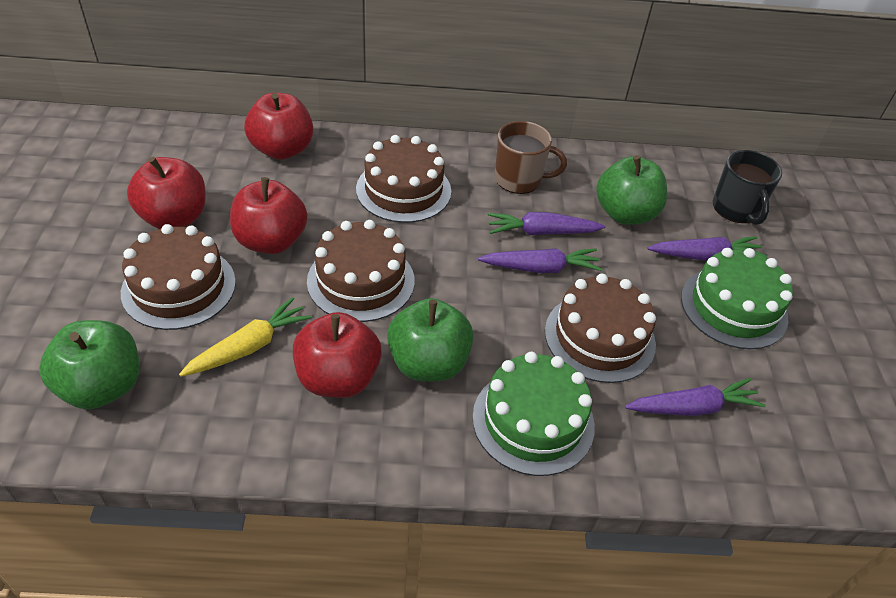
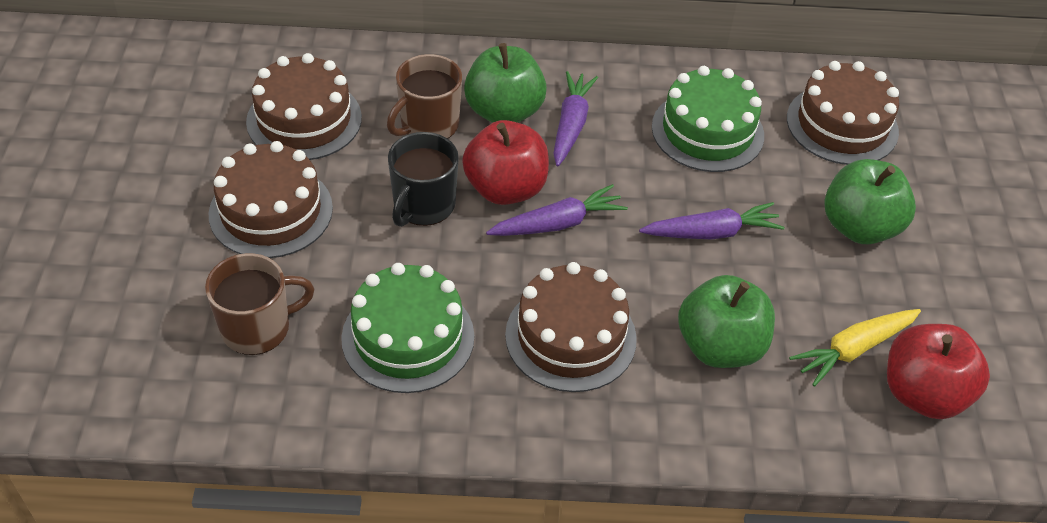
brown mug: [495,121,567,194] = 1 -> [205,253,314,355] [387,54,462,139] = 2
purple carrot: [478,248,602,273] [487,212,605,235] [625,378,766,416] [647,236,767,261] = 4 -> [486,184,628,236] [553,71,598,166] [639,202,784,239] = 3
red apple: [127,157,206,229] [230,177,308,254] [245,93,313,160] [293,312,382,398] = 4 -> [462,120,549,205] [887,324,990,419] = 2

